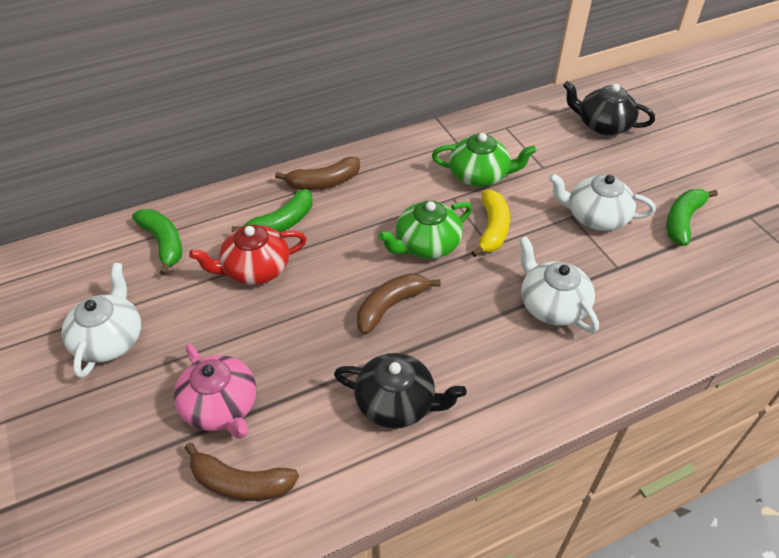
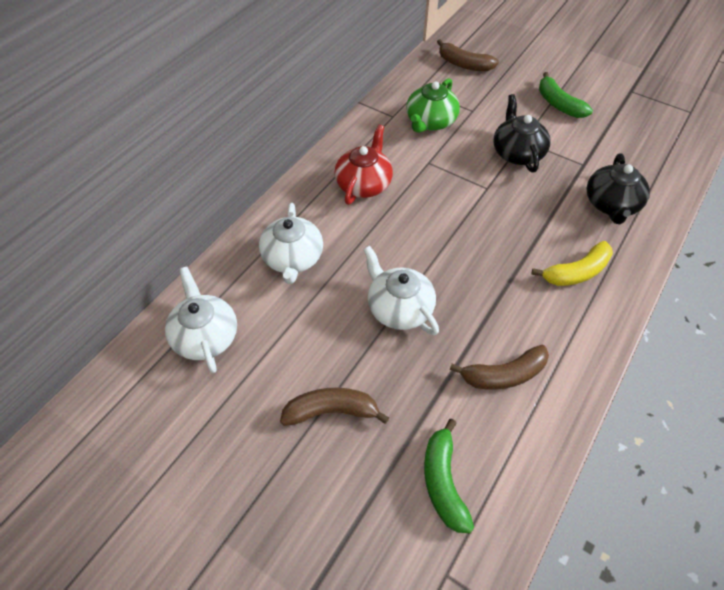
green banana: [132,209,182,276] [232,189,313,233] [666,189,718,246] = 3 -> [424,419,474,533] [539,72,593,118] = 2
green teapot: [378,201,472,259] [432,133,537,187] = 2 -> [406,78,460,133] = 1
pink teapot: [174,344,256,438] = 1 -> none = 0

